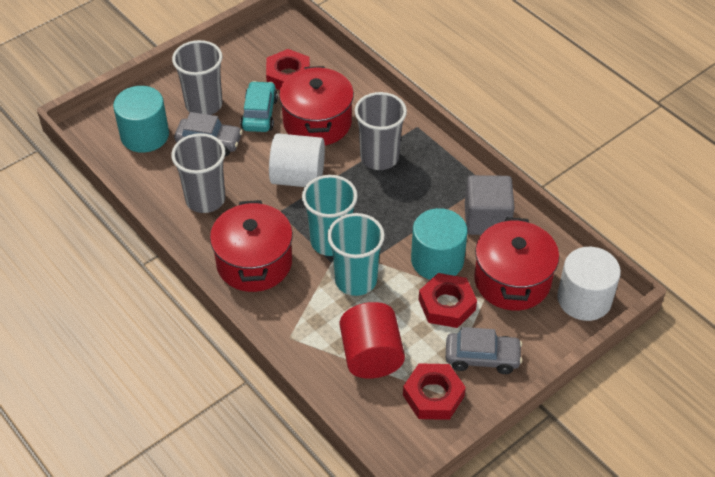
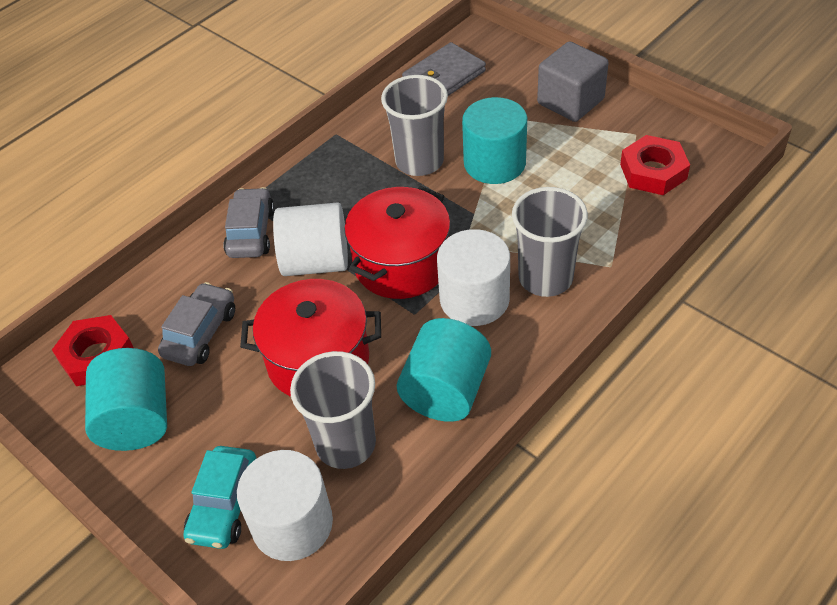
grey wallet: none = 0 -> [402,42,486,96] = 1
red cylinder: [340,302,405,379] = 1 -> none = 0
red nut: [266,49,310,90] [403,364,466,420] [419,273,477,328] = 3 -> [52,315,134,386] [620,135,690,195] = 2
red pot: [210,200,293,292] [279,66,354,146] [474,217,559,310] = 3 -> [240,279,381,397] [344,186,451,299] = 2
turquoise cup: [302,175,358,256] [327,213,385,296] = 2 -> none = 0
turquoise cylinder: [113,86,169,153] [411,208,468,280] = 2 -> [85,348,167,451] [397,318,491,422] [462,97,527,184] = 3
white cylinder: [269,133,325,187] [557,247,621,321] = 2 -> [237,450,333,561] [273,202,348,276] [437,229,510,326] = 3

